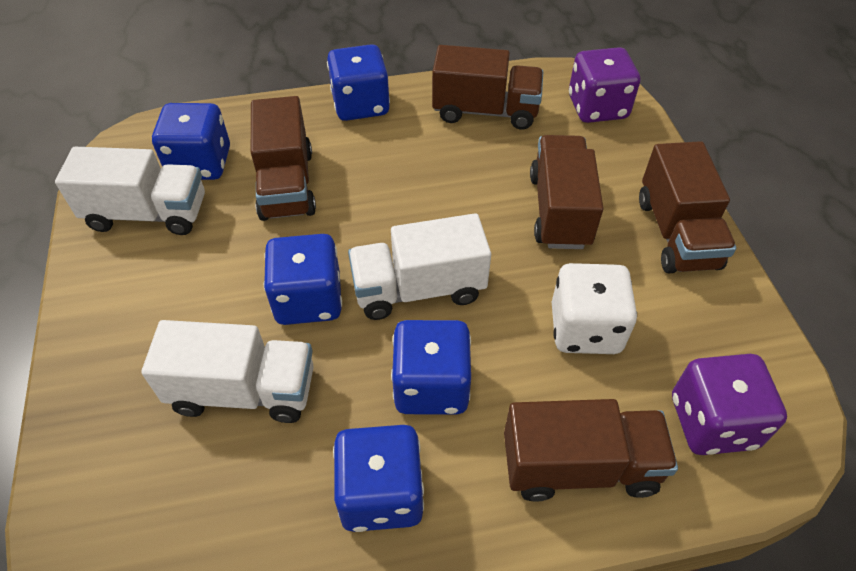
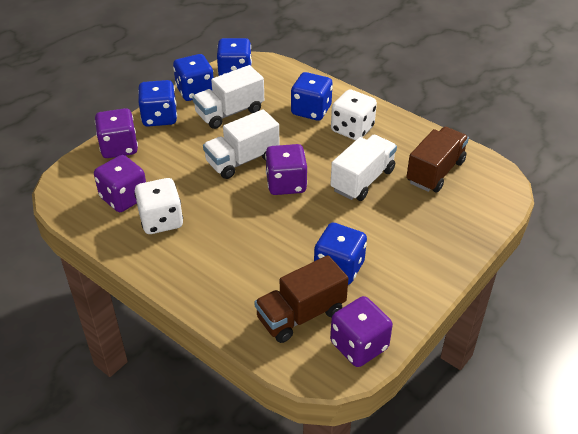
brown truck: [251,96,316,221] [432,45,543,130] [504,399,678,502] [530,135,603,249] [639,141,736,273] = 5 -> [254,255,348,343] [406,127,469,192] = 2
purple dice: [569,47,640,123] [672,354,787,455] = 2 -> [94,155,146,212] [95,108,138,158] [265,144,307,195] [330,296,393,367] = 4
white dice: [552,263,637,354] = 1 -> [134,178,183,234] [331,89,377,140] = 2

